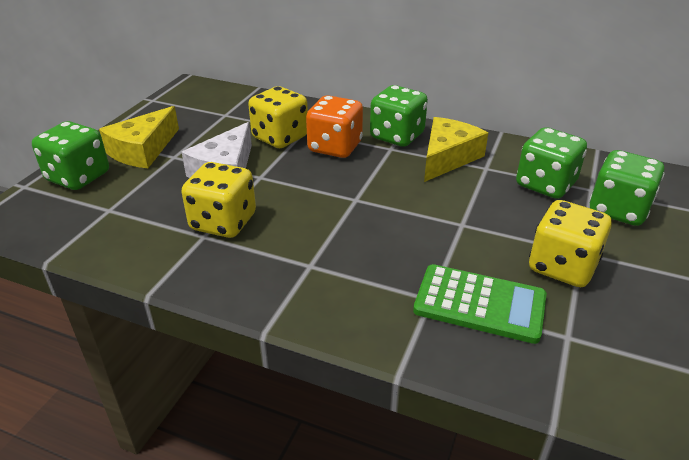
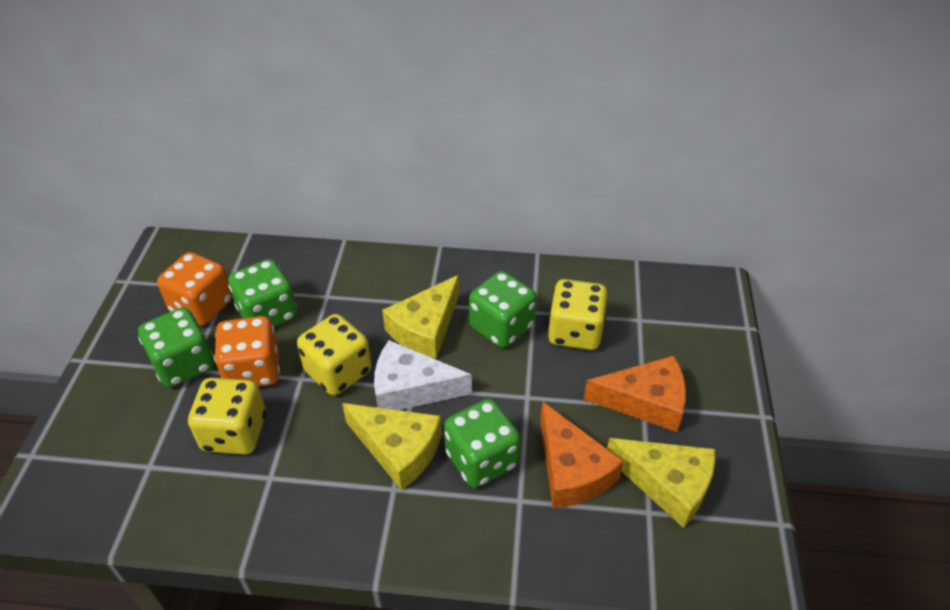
green calculator: [413,264,547,344] = 1 -> none = 0
orange cheese: none = 0 -> [540,401,624,508] [583,356,686,432] = 2
orange dice: [306,95,363,158] = 1 -> [157,252,233,326] [214,316,280,387] = 2
yellow cheese: [99,106,179,168] [424,117,488,182] = 2 -> [342,403,442,490] [382,275,459,359] [607,438,715,528] = 3

